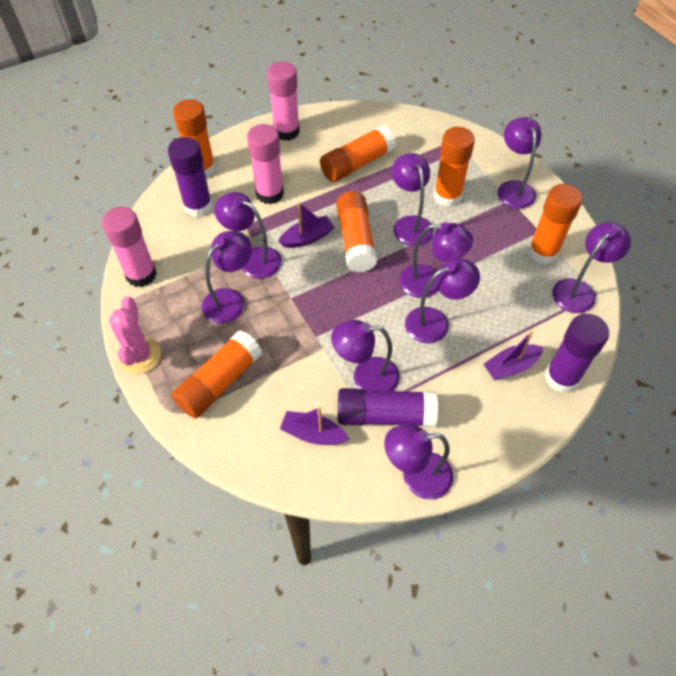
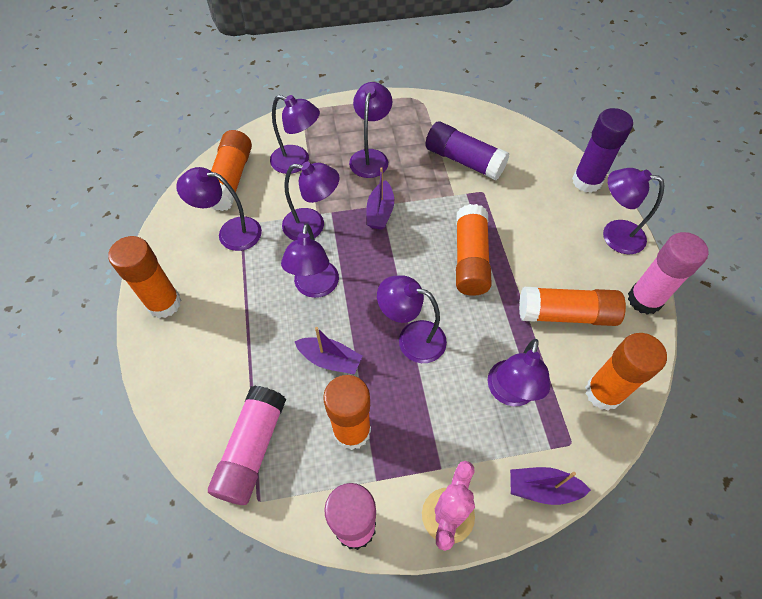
purple glue stick: [168,137,213,217] [338,388,438,427] [545,314,609,393] = 3 -> [425,121,510,180] [572,108,633,193] = 2
purple lamp: [202,231,252,324] [214,192,282,279] [331,320,400,391] [384,425,453,499] [392,153,433,246] [399,222,473,298] [405,258,480,343] [497,117,541,209] [552,222,631,313] = 9 -> [176,167,262,251] [270,95,320,174] [281,223,339,298] [282,162,340,241] [349,82,392,178] [377,276,447,363] [488,339,550,406] [603,168,664,254] = 8

